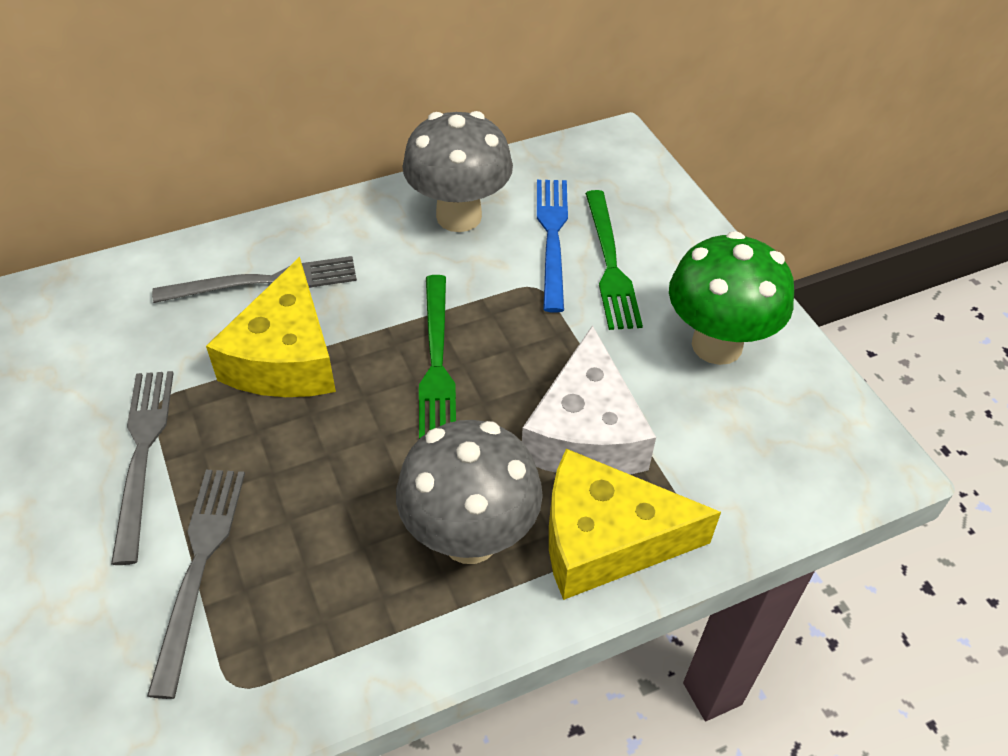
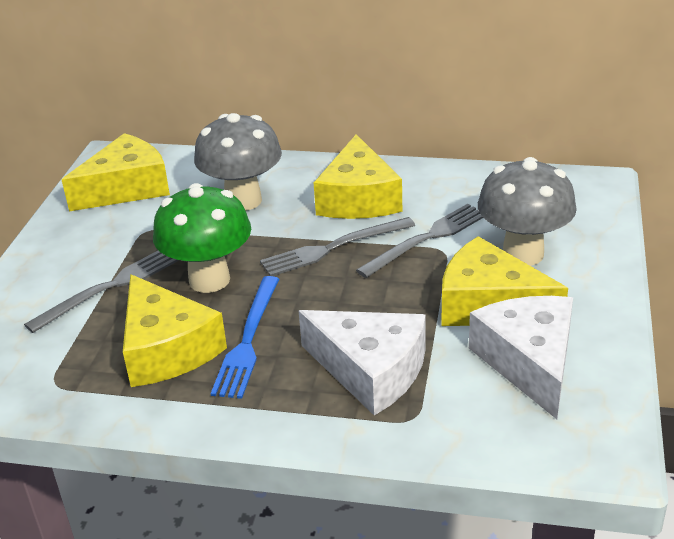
green fork: [419,275,456,439] [585,190,643,330] = 2 -> none = 0
white cheese: [522,325,656,475] = 1 -> [299,310,426,416] [469,296,573,419] = 2
yellow cheese: [206,257,336,397] [549,449,721,600] = 2 -> [62,133,170,211] [123,274,227,387] [314,134,402,219] [441,236,568,326] = 4

